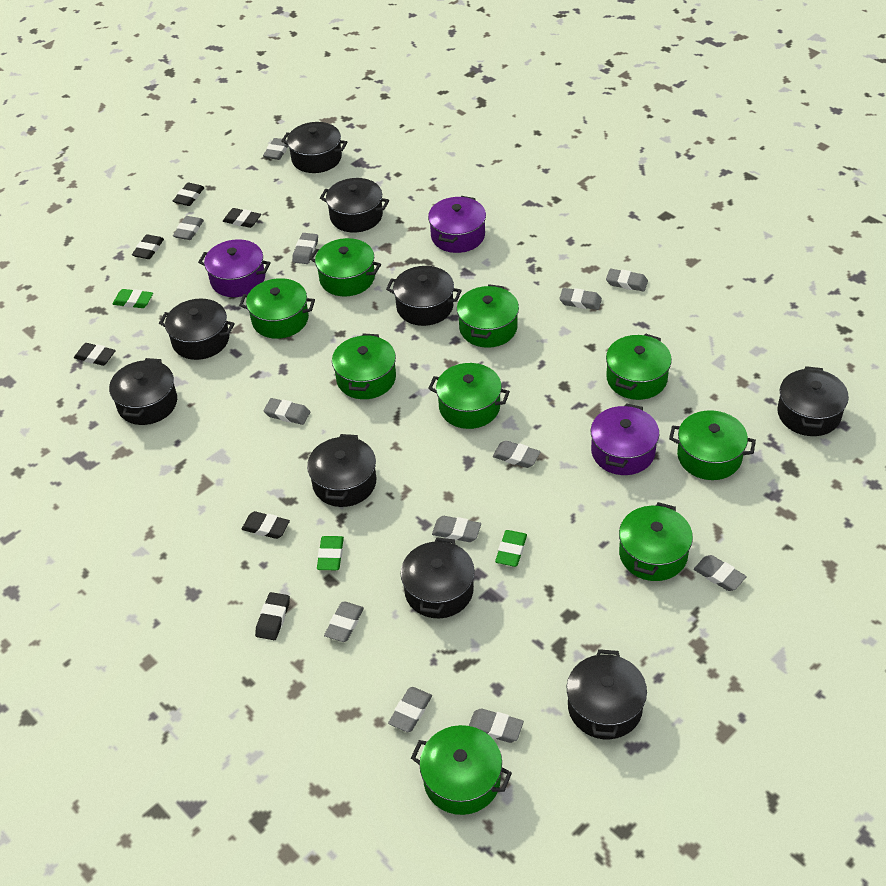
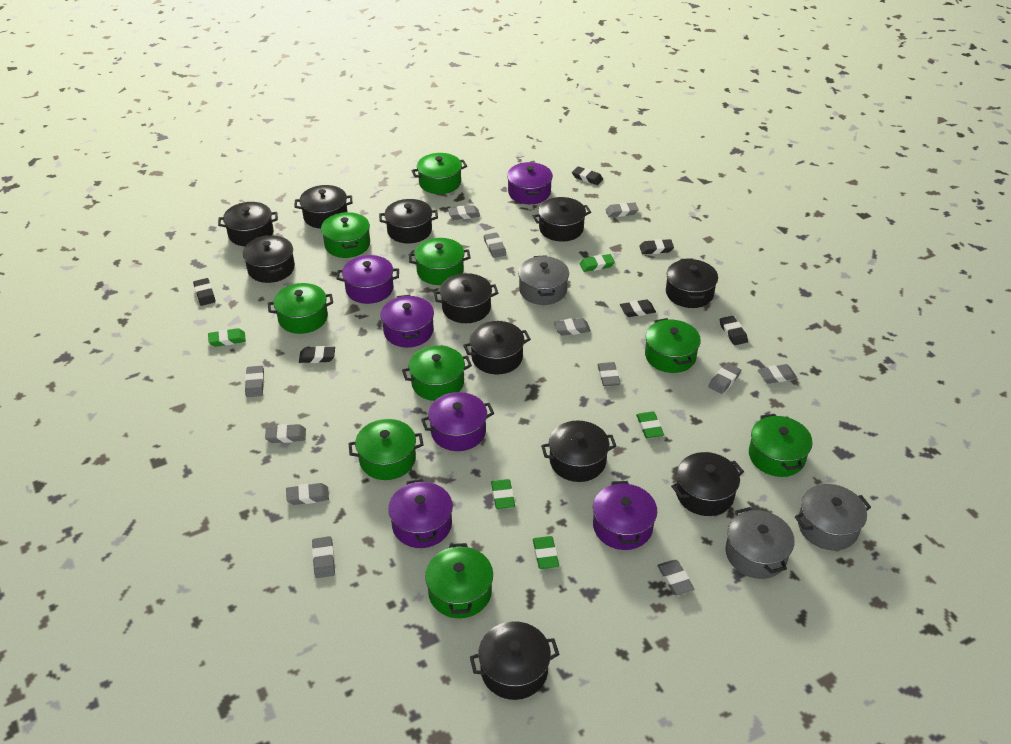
black pot: [109,358,177,425] [159,299,235,360] [282,122,347,173] [307,434,377,507] [320,178,389,233] [386,266,462,326] [401,537,475,618] [567,649,647,739] [777,366,849,436] = 9 -> [218,202,278,246] [243,235,295,283] [295,185,352,229] [379,199,438,243] [434,273,498,323] [463,321,531,374] [470,621,560,700] [533,197,591,242] [541,421,617,482] [666,258,718,308] [671,452,744,516] = 11
green eraser: [113,289,153,308] [317,536,344,570] [495,530,527,567] = 3 -> [208,328,246,347] [491,479,515,509] [533,536,559,569] [580,254,615,272] [636,411,664,438] = 5
grey pot: none = 0 -> [518,255,569,305] [726,507,794,579] [795,484,871,551] = 3
purple pot: [198,239,271,297] [428,196,486,253] [591,403,659,475] = 3 -> [336,255,399,304] [381,295,434,347] [388,479,453,548] [421,392,494,451] [507,162,553,204] [593,481,657,550] = 6

